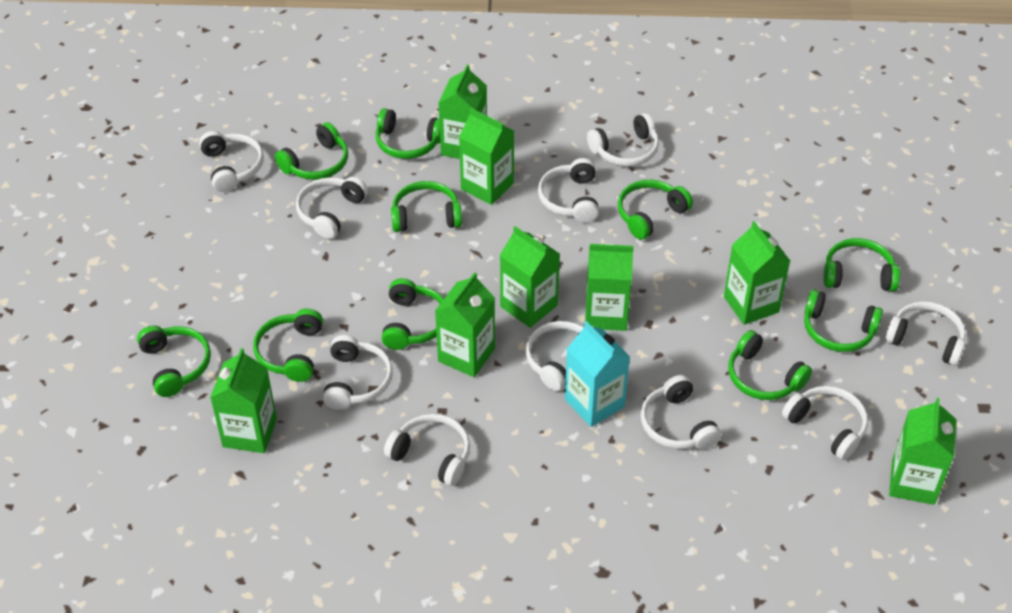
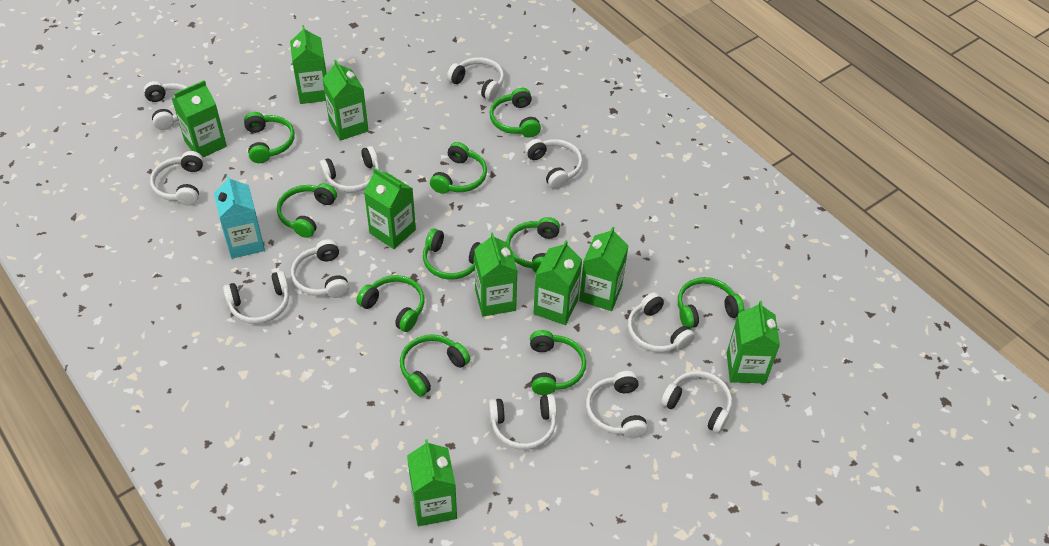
green carton: [210,348,277,453] [435,272,495,377] [439,64,487,159] [459,108,514,205] [500,226,560,328] [585,243,634,331] [724,221,790,325] [889,398,956,505] = 8 -> [172,80,227,157] [290,25,327,104] [322,60,369,141] [364,168,416,249] [407,439,457,526] [474,233,518,317] [533,240,582,325] [579,227,628,311] [727,301,780,383] = 9
white headphones: [199,131,264,192] [296,177,368,239] [323,335,393,410] [384,414,470,486] [526,321,594,391] [538,158,599,223] [587,113,659,166] [641,375,721,450] [782,386,868,460] [885,301,966,366] = 10 -> [143,81,187,130] [150,151,203,205] [223,271,289,324] [291,239,349,298] [319,146,380,192] [447,57,504,100] [488,394,557,450] [525,139,583,189] [586,371,648,438] [628,292,695,353] [661,371,732,433] = 11

